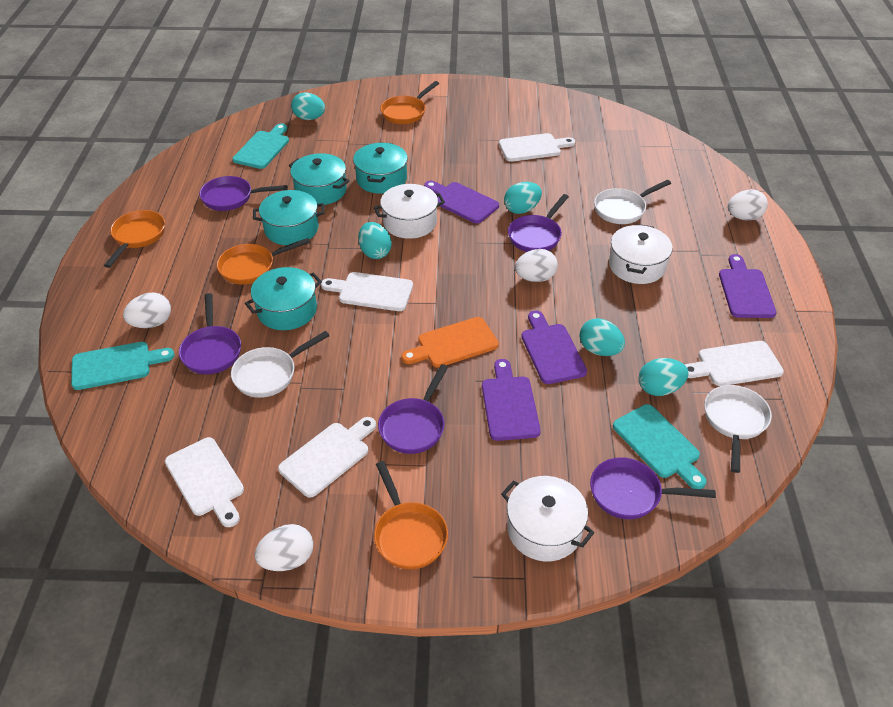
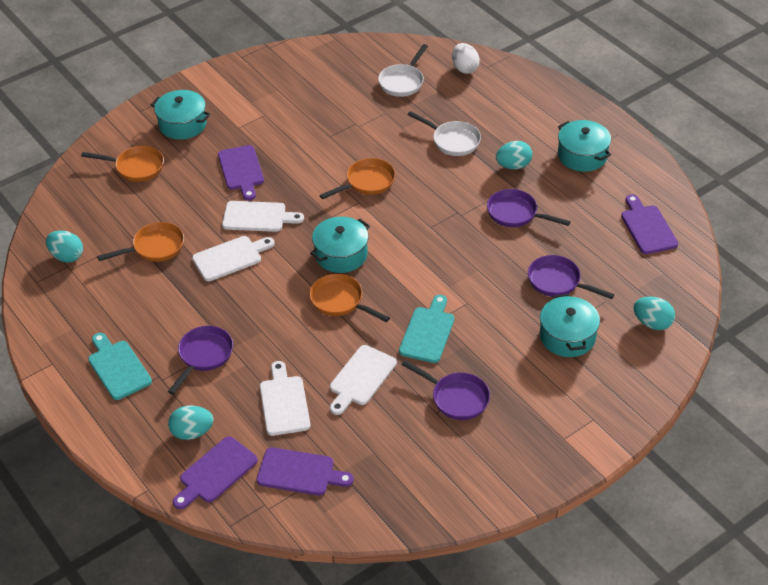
orange cutting board: [401,317,499,367] = 1 -> none = 0
purple pan: [179,293,241,374] [199,176,288,211] [378,364,448,454] [508,194,569,252] [590,457,716,519] = 5 -> [168,326,233,395] [402,360,490,420] [487,189,571,227] [528,255,615,299] = 4
turquoise cutting board: [71,342,175,390] [232,123,289,169] [613,404,707,489] = 3 -> [88,333,152,400] [399,295,454,363] = 2
turquoise egg: [291,92,325,120] [358,222,392,259] [504,182,542,214] [580,318,625,356] [638,358,689,396] = 5 -> [46,231,83,263] [168,406,213,440] [496,141,532,169] [633,297,675,330] = 4
white cutting board: [165,437,244,527] [278,417,376,498] [321,272,413,311] [499,133,575,162] [685,341,784,386] = 5 -> [192,236,275,281] [222,201,304,232] [260,361,310,436] [330,345,397,415] = 4
white egg: [123,293,171,328] [254,524,313,571] [515,249,558,282] [728,189,768,220] = 4 -> [452,43,480,74] = 1
white pan: [231,331,330,398] [594,180,671,224] [704,385,772,473] = 3 -> [378,44,428,97] [408,111,481,156] = 2
white pot: [374,184,445,239] [501,476,595,561] [609,224,673,284] = 3 -> none = 0

